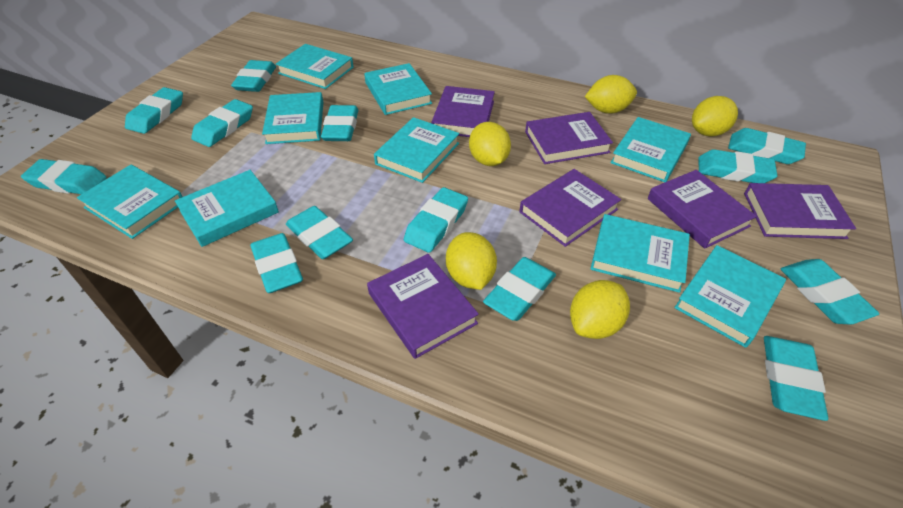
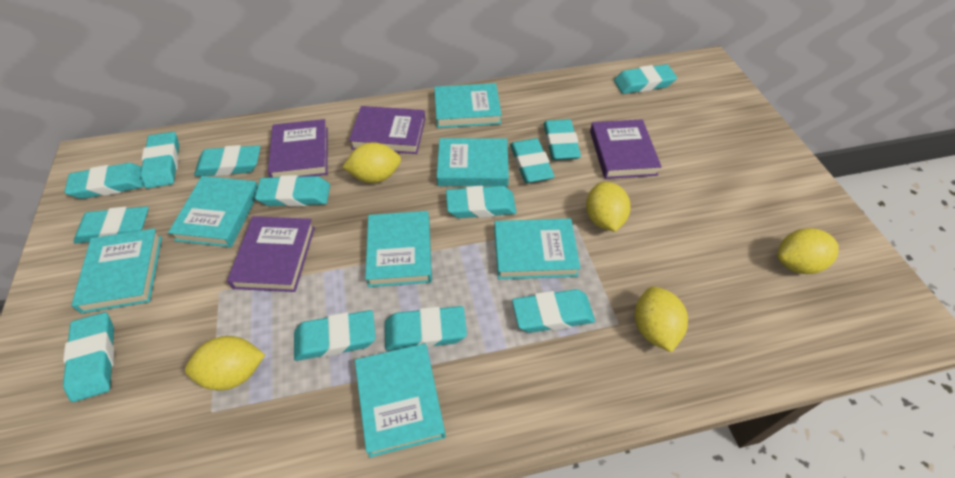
purple book: [367,254,479,359] [431,86,495,137] [520,169,621,247] [525,112,613,164] [648,170,757,249] [744,183,856,239] = 6 -> [227,216,315,292] [268,119,328,178] [349,106,425,154] [590,119,662,179] = 4
turquoise book: [77,165,183,239] [175,170,279,247] [262,92,323,144] [276,44,354,89] [364,63,432,115] [374,117,459,183] [590,214,690,293] [610,117,691,182] [674,245,786,348] = 9 -> [71,228,162,313] [168,176,258,247] [355,343,446,458] [365,211,432,287] [434,83,502,128] [437,138,509,186] [494,219,580,279] = 7

